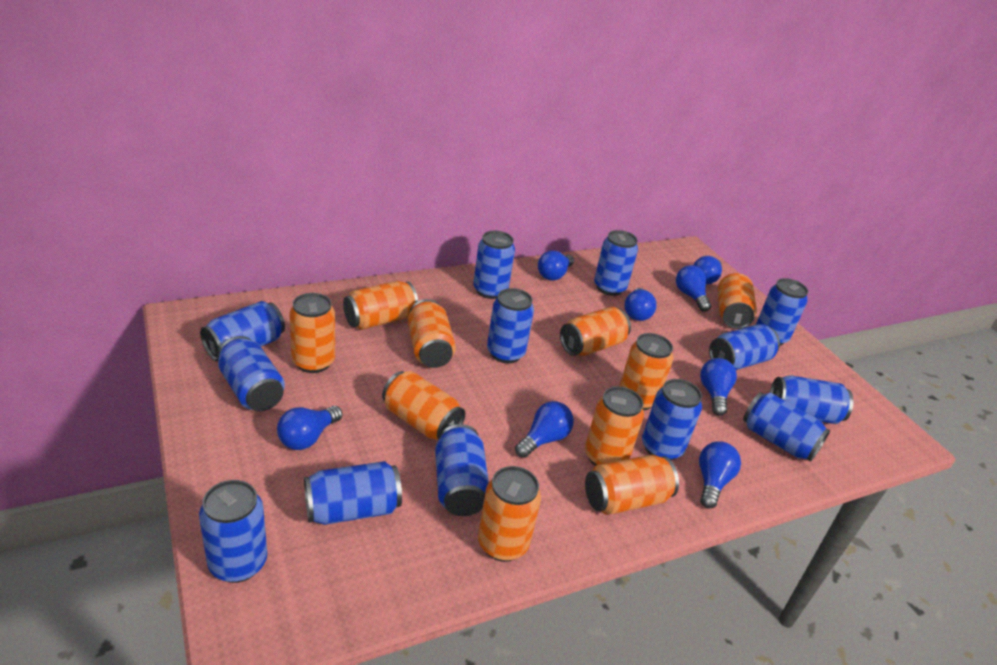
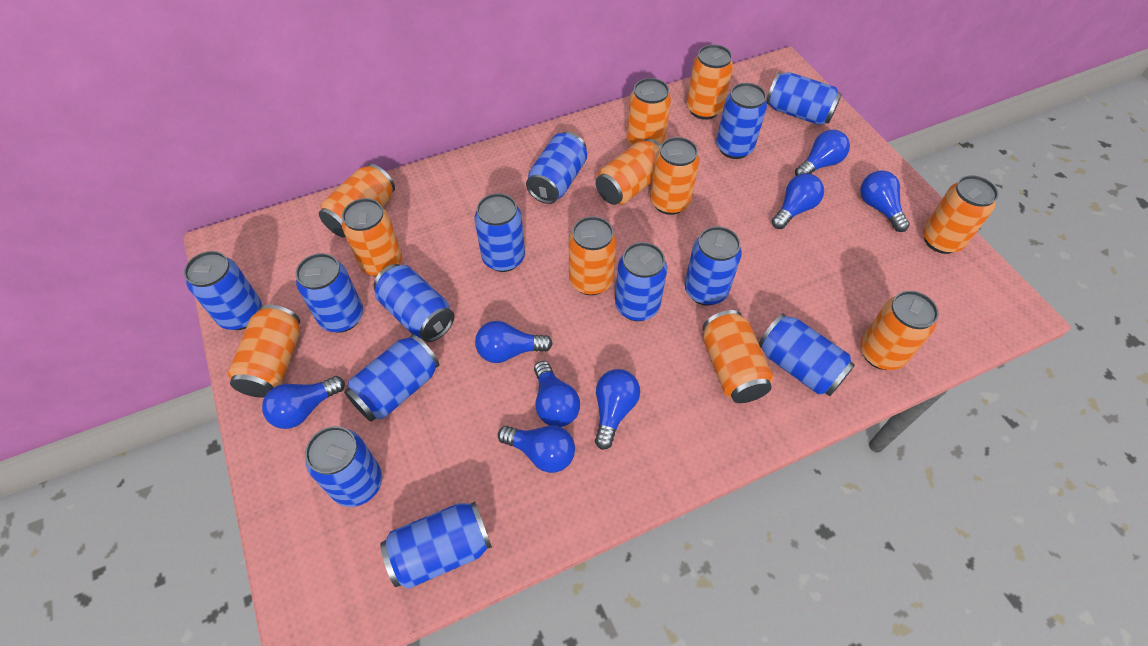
orange can: [289,293,335,373] [343,281,418,330] [382,371,465,440] [407,299,456,368] [478,466,541,562] [560,307,631,356] [585,386,644,466] [585,455,679,515] [619,333,673,410] [718,273,757,329] = 10 -> [228,305,300,398] [319,164,395,237] [342,198,402,277] [569,216,617,295] [596,139,661,205] [627,78,671,146] [650,137,699,215] [687,44,733,120] [703,310,773,403] [860,291,939,370] [923,175,999,254] = 11

